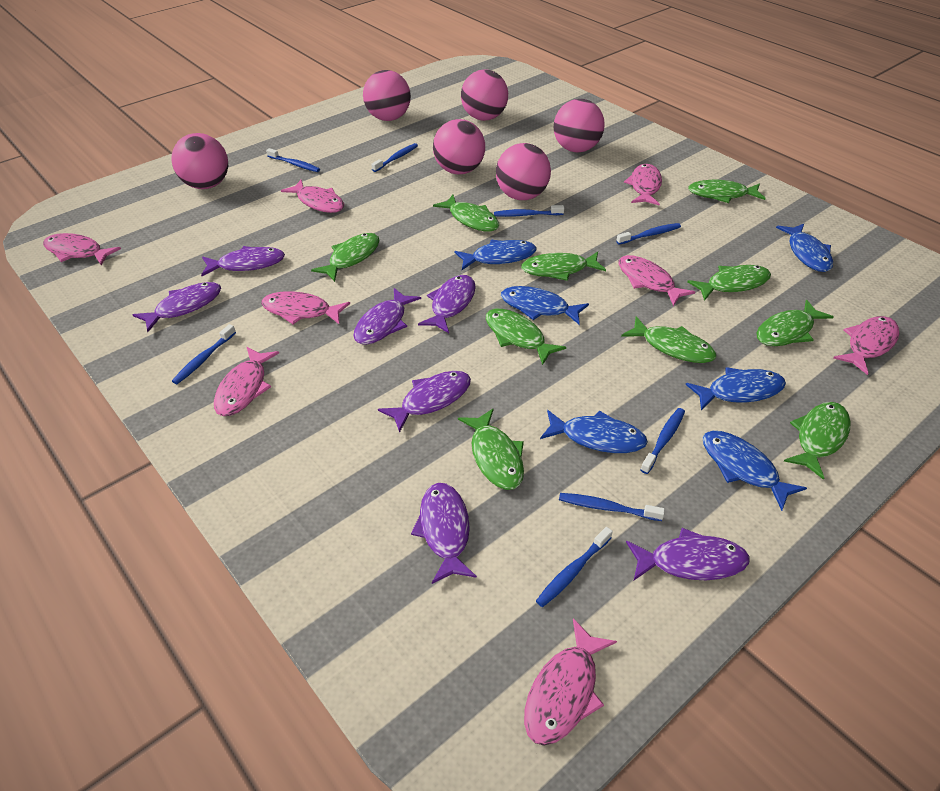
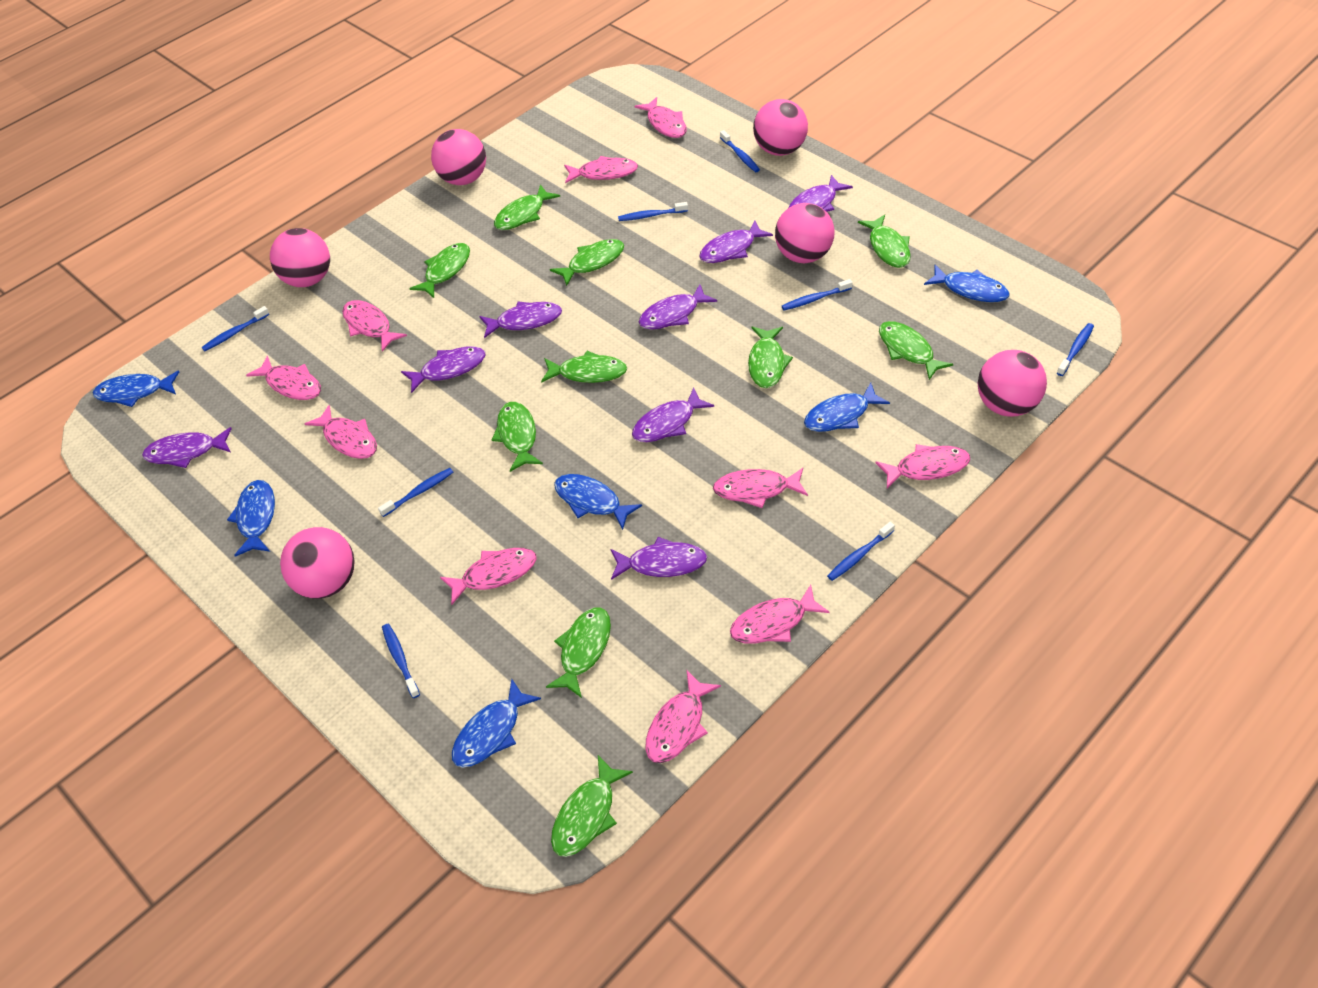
pink fish: [43,233,121,265] [214,347,279,416] [261,291,350,324] [281,180,344,213] [524,618,617,746] [619,255,695,306] [624,164,662,206] [833,316,899,375] = 8 -> [246,355,321,400] [305,405,377,459] [342,300,407,352] [440,548,537,605] [564,156,638,183] [635,97,687,138] [645,671,721,763] [713,468,808,508] [730,585,829,644] [875,444,970,488] = 10
purple fish: [133,282,221,332] [201,246,285,276] [353,288,421,345] [378,371,471,433] [411,483,477,584] [418,275,476,333] [626,528,750,580] = 7 -> [142,427,232,468] [401,346,485,393] [479,301,562,338] [611,537,707,580] [632,387,714,442] [639,284,717,330] [699,220,773,263] [789,175,853,212] = 8

